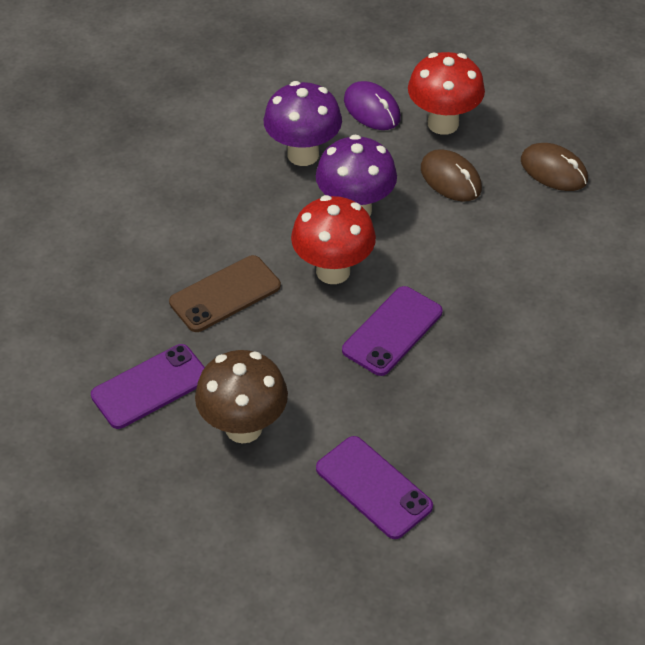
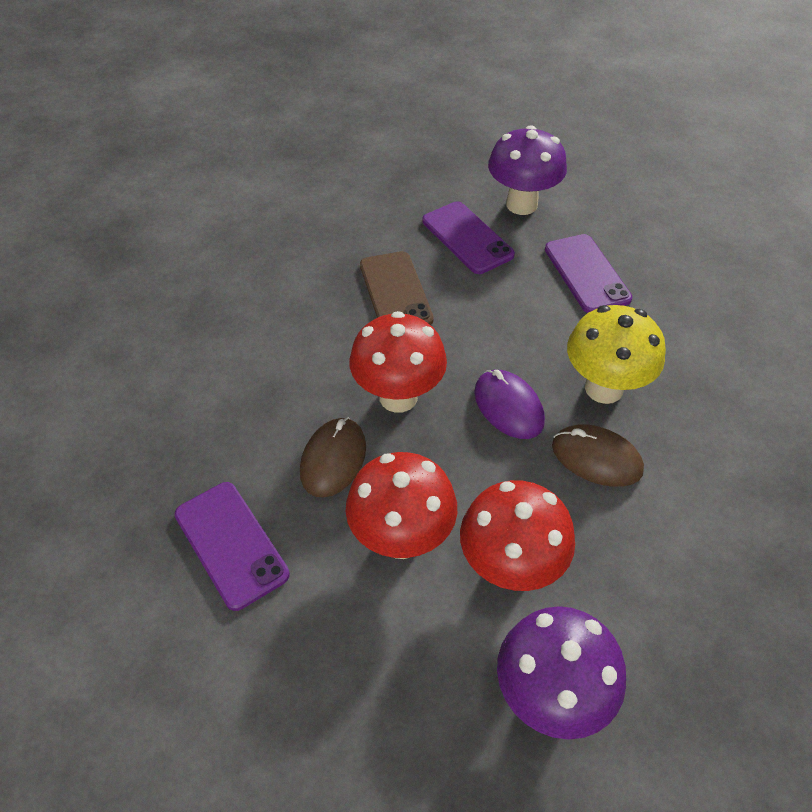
brown mushroom: [195,350,288,443] = 1 -> none = 0
red mushroom: [291,195,376,284] [408,52,485,135] = 2 -> [346,452,457,559] [349,311,447,413] [460,480,575,591] = 3
yellow mushroom: none = 0 -> [567,305,666,404] = 1

